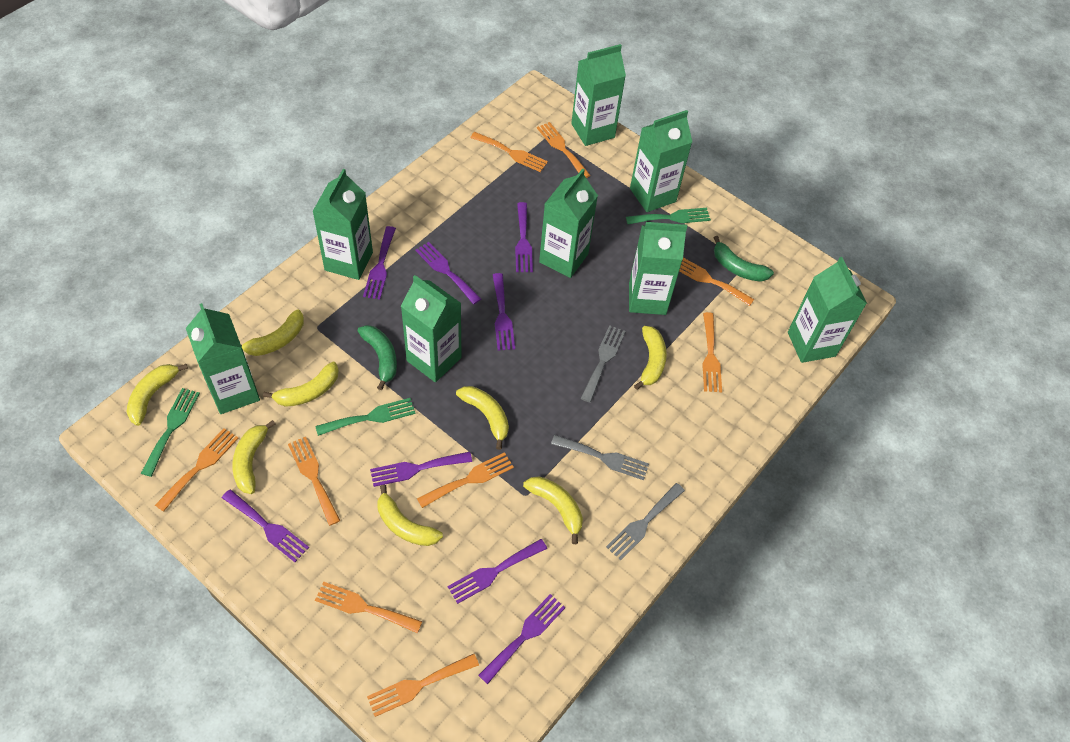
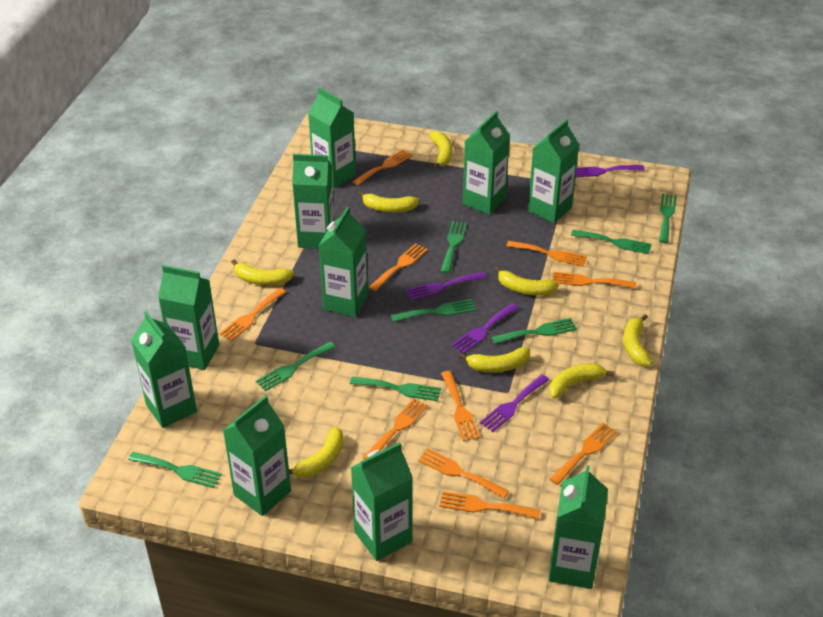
green banana: [358,325,397,390] [714,236,774,281] = 2 -> none = 0
green carton: [186,303,260,414] [312,169,373,280] [401,275,461,382] [539,168,598,278] [571,44,626,146] [629,222,687,315] [630,110,692,212] [788,257,867,363] = 8 -> [131,311,197,428] [158,265,219,370] [223,395,291,516] [292,154,334,249] [308,88,356,188] [319,207,368,317] [351,442,413,561] [463,111,510,215] [528,119,579,223] [548,465,608,589] = 10
green fork: [141,388,200,477] [315,398,415,436] [626,208,711,224] = 3 -> [128,452,222,488] [256,342,336,391] [350,377,441,401] [391,299,476,322] [440,221,467,274] [492,318,577,344] [571,230,652,254] [659,194,677,243] = 8
grey fork: [551,435,649,480] [580,325,626,402] [606,483,685,561] = 3 -> none = 0
orange fork: [155,428,239,512] [288,437,340,526] [315,582,422,633] [367,654,479,717] [417,452,514,508] [470,132,548,172] [537,122,590,178] [679,258,754,306] [702,312,722,392] = 9 -> [219,288,286,341] [352,149,413,186] [363,398,428,460] [369,243,428,291] [418,448,509,499] [439,491,540,519] [441,371,480,441] [506,241,587,267] [550,423,617,485] [553,272,636,289] = 10
purple fork: [222,489,309,562] [363,226,396,299] [370,452,472,487] [415,242,481,304] [448,539,547,604] [478,594,565,684] [493,273,515,351] [515,202,533,272] = 8 -> [405,272,487,300] [451,303,518,354] [480,375,549,432] [575,165,645,177] = 4

